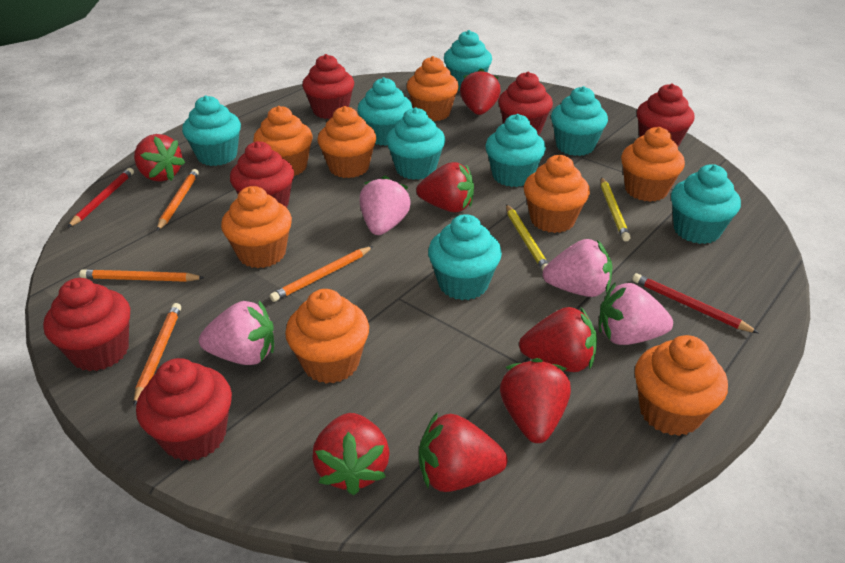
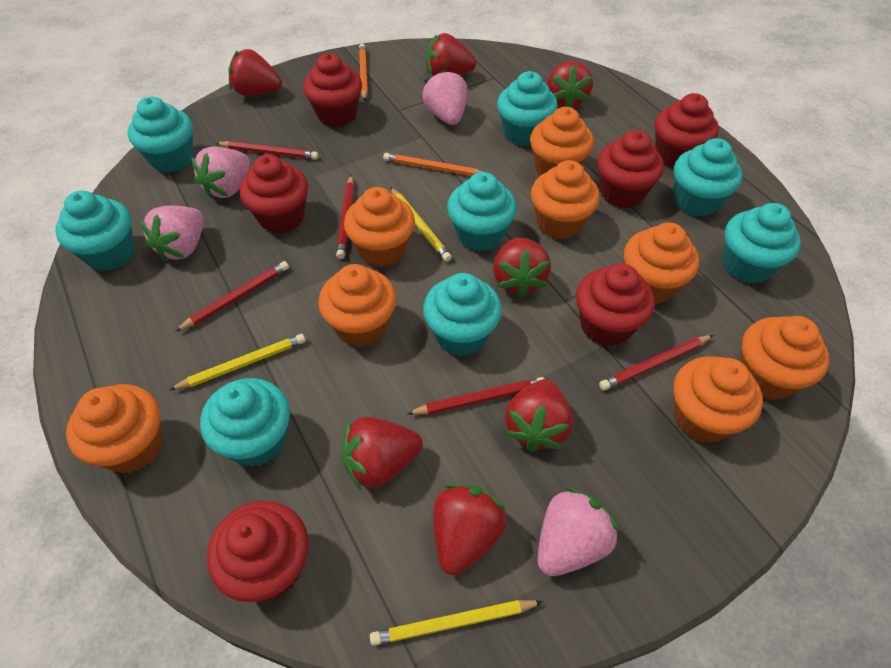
orange pencil: [79,269,205,282] [134,303,181,406] [157,169,199,231] [270,246,373,302] = 4 -> [359,44,368,101] [383,153,483,176] = 2
red pencil: [67,168,134,228] [632,273,759,333] = 2 -> [175,261,289,332] [216,141,318,160] [336,175,354,259] [407,377,544,415] [599,335,713,391] = 5
yellow pencil: [506,204,548,271] [601,177,630,241] = 2 -> [170,334,306,390] [370,600,543,646] [390,187,452,262] = 3

